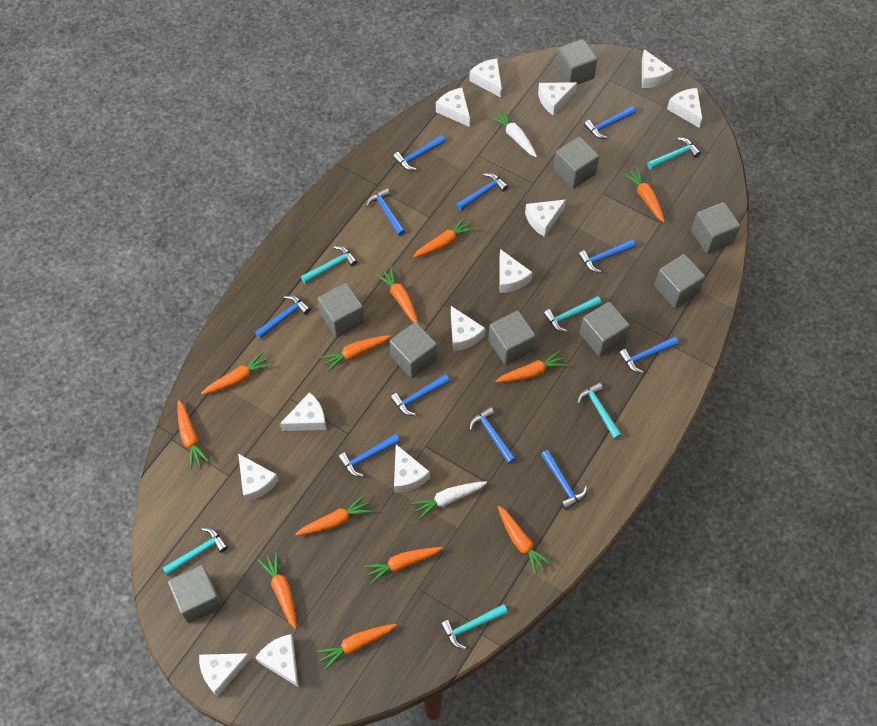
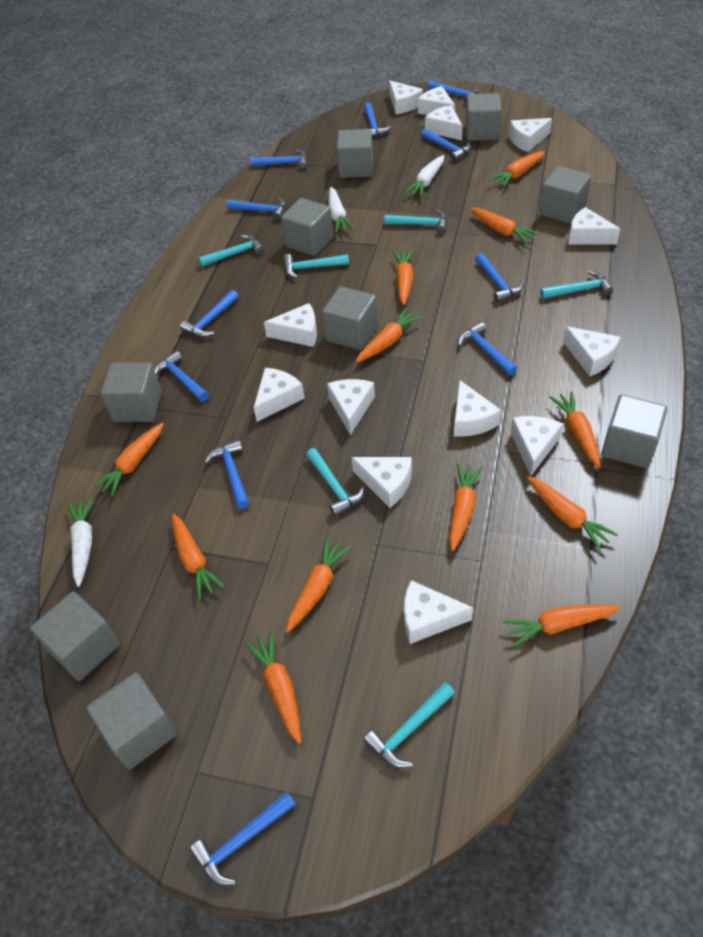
white carrot: [411,481,487,520] [490,109,537,157] = 2 -> [67,497,93,587] [328,187,355,233] [404,155,444,197] = 3

